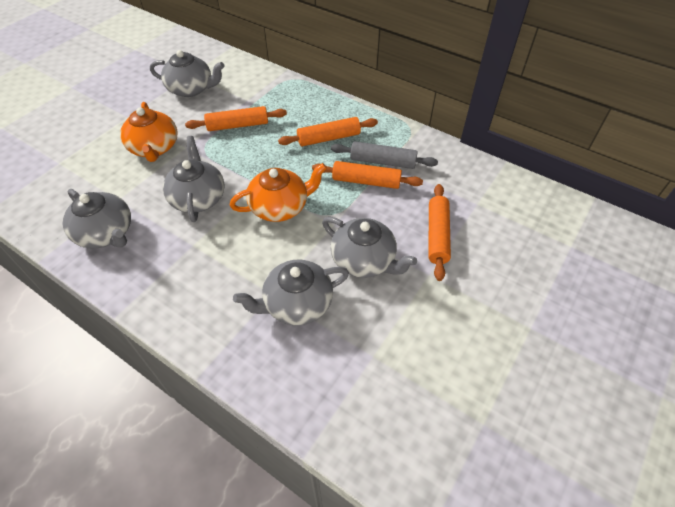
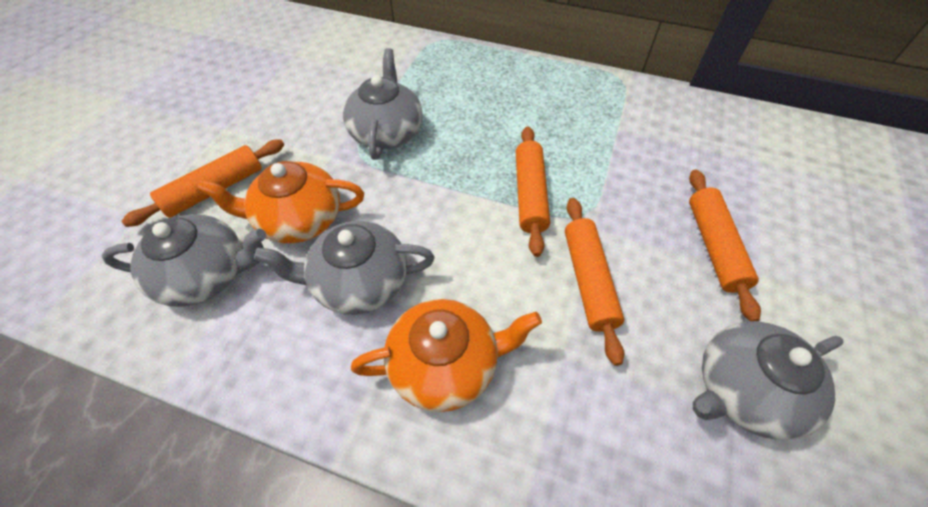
grey rolling pin: [331,141,438,169] = 1 -> none = 0
grey teapot: [62,189,131,248] [150,50,225,97] [163,136,225,222] [233,259,349,326] [322,217,417,278] = 5 -> [102,214,267,307] [254,221,435,315] [343,48,422,160] [693,321,844,440] = 4

